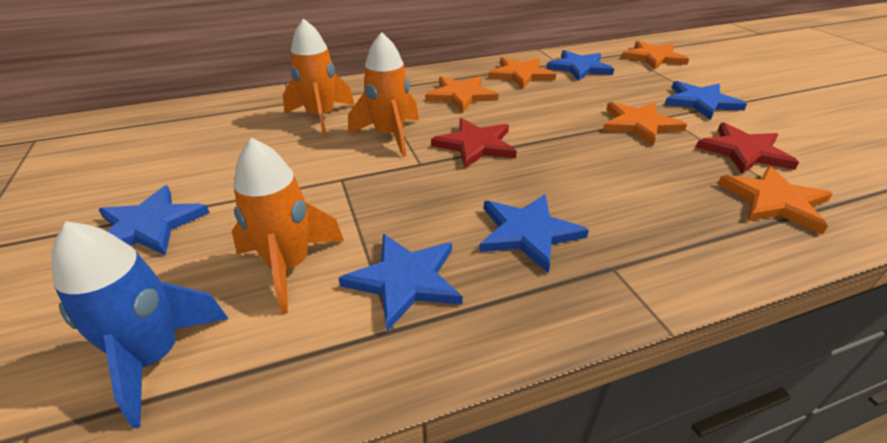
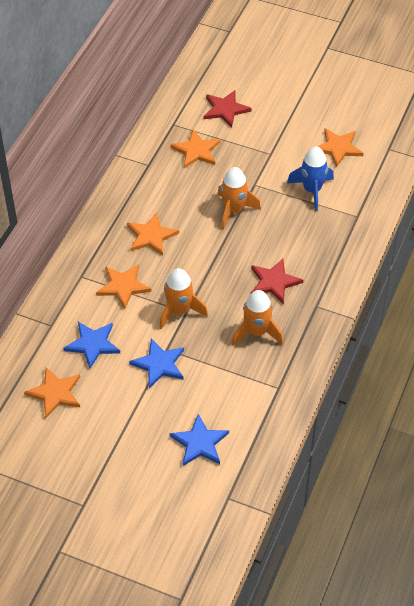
blue star: [98,185,210,256] [338,234,463,331] [479,194,589,273] [546,50,614,81] [665,81,747,120] = 5 -> [63,322,120,369] [129,338,184,388] [170,414,229,466] = 3

